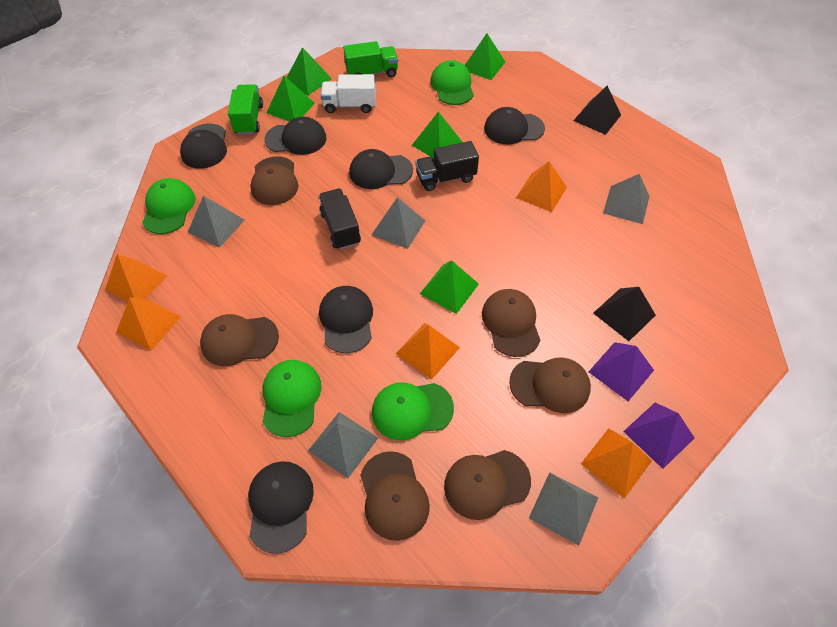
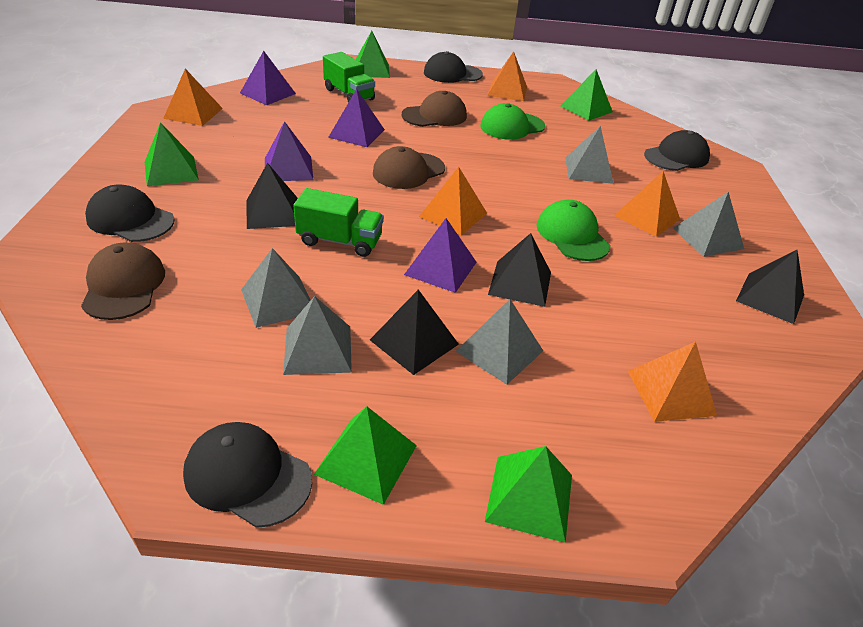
black cap: [180,123,227,169] [248,461,314,554] [264,117,326,155] [319,286,373,353] [349,149,413,189] [484,107,545,144] = 6 -> [85,184,175,242] [183,422,312,528] [424,51,483,83] [644,130,710,171] = 4
black pyramid: [573,86,621,135] [593,287,656,341] = 2 -> [246,163,298,229] [370,290,459,375] [488,233,551,307] [736,250,804,324] = 4
black truck: [319,189,361,250] [415,141,479,191] = 2 -> none = 0
brown cap: [200,314,279,366] [250,156,298,205] [360,451,430,541] [444,450,531,520] [482,289,540,357] [509,358,591,413] = 6 -> [81,243,165,320] [373,146,445,189] [402,91,467,127] = 3
green cap: [142,178,195,234] [263,360,322,437] [372,382,454,440] [430,60,474,105] = 4 -> [480,103,545,140] [537,200,610,261] = 2
purple pyramid: [589,342,654,401] [623,403,695,469] = 2 -> [240,51,296,105] [265,121,313,181] [328,89,385,147] [404,218,477,293] = 4
white truck: [321,74,376,113] = 1 -> none = 0

